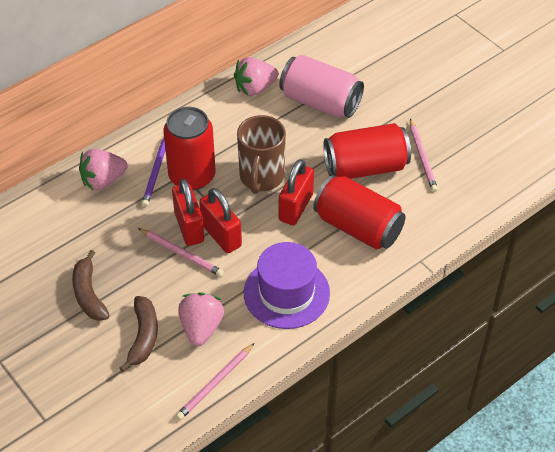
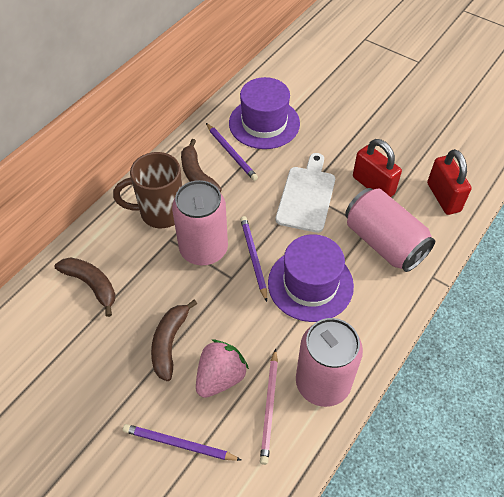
brown banana: [72,250,110,321] [120,296,158,372] = 2 -> [55,257,115,317] [151,300,197,381] [181,139,222,192] = 3
pink can: [279,55,364,118] = 1 -> [172,180,228,265] [296,318,363,407] [345,188,435,272] = 3
pink pencil: [138,228,224,277] [176,343,254,420] [410,119,438,192] = 3 -> [260,348,278,465] = 1
pink strawberry: [79,149,128,190] [178,292,224,346] [234,57,279,96] = 3 -> [196,340,249,398] = 1
purple hat: [244,242,330,329] = 1 -> [229,77,300,149] [268,234,354,322] = 2
purple pencil: [142,137,165,207] = 1 -> [123,424,241,461] [206,123,258,181] [240,216,267,302] = 3
red can: [163,107,216,190] [313,175,406,249] [323,123,411,179] = 3 -> none = 0
red padlock: [172,179,204,246] [199,188,242,253] [279,159,314,225] = 3 -> [353,139,402,197] [427,149,472,215] = 2
white cutting board: none = 0 -> [275,153,335,233] = 1

